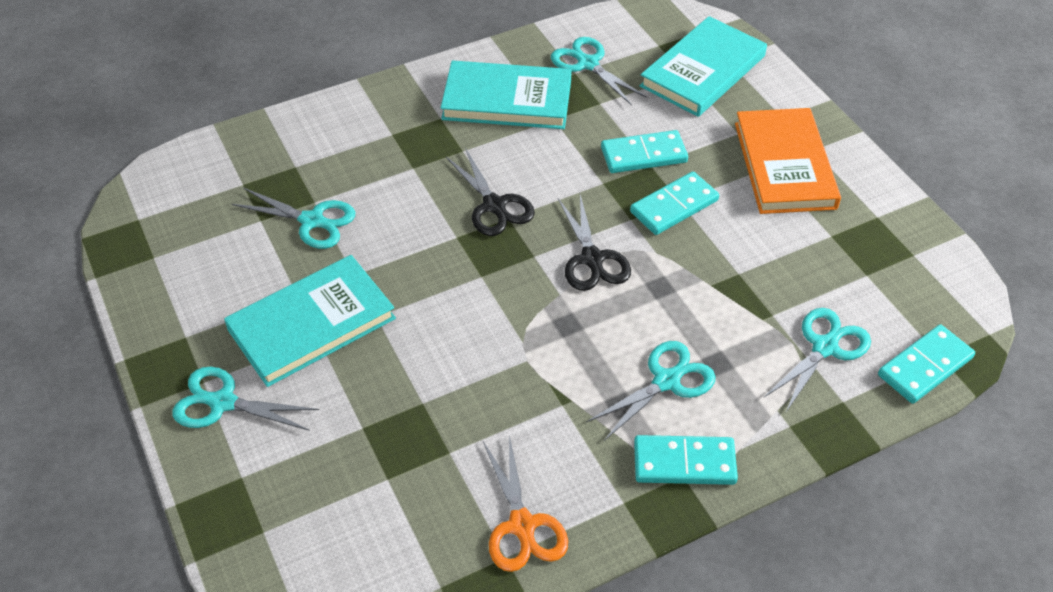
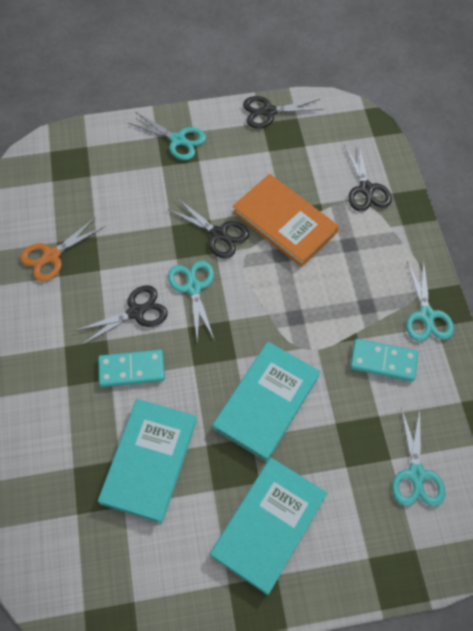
black scissors: [446,148,535,236] [558,195,631,291] = 2 -> [75,285,168,346] [169,198,249,259] [243,96,324,128] [344,144,392,212] = 4
turquoise domino: [601,130,688,173] [630,171,719,235] [634,435,738,485] [878,324,975,404] = 4 -> [98,350,165,387] [350,339,418,381] = 2
turquoise scissors: [172,367,319,431] [232,188,355,249] [551,37,647,106] [586,341,716,441] [763,308,871,412] = 5 -> [128,112,206,160] [168,261,214,342] [392,407,445,506] [406,259,454,341] = 4

